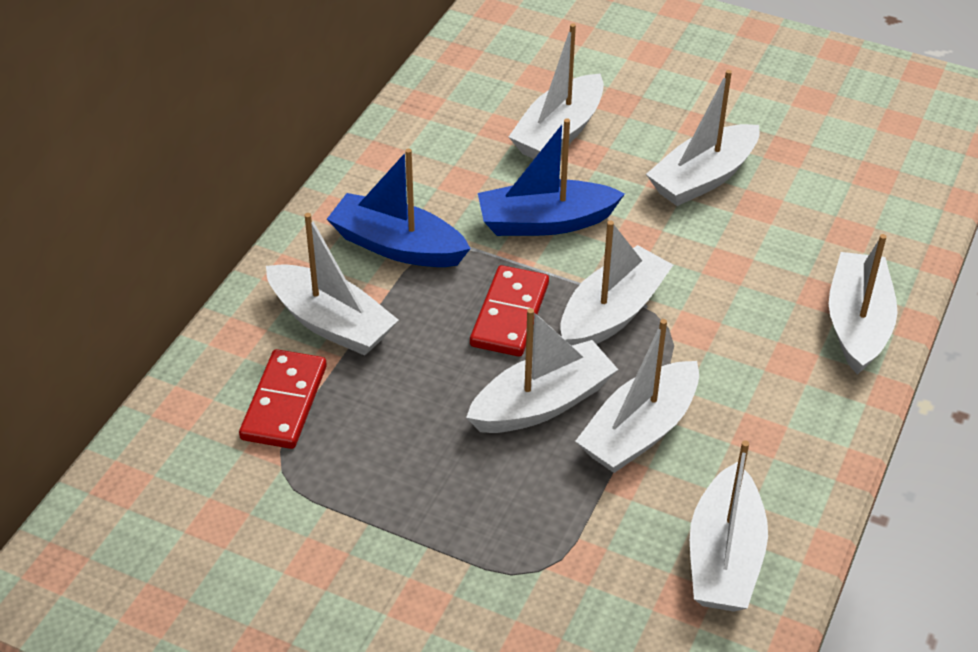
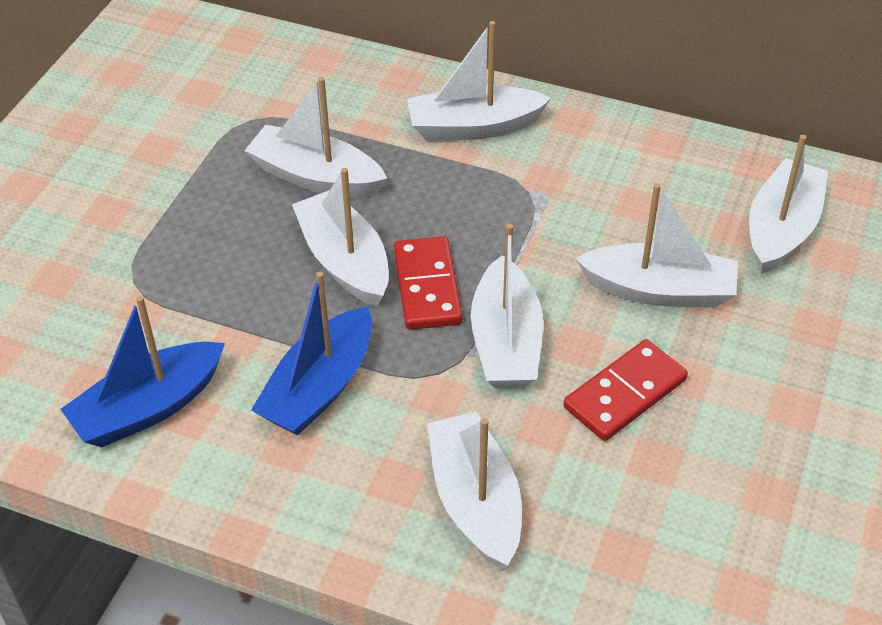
white boat: [266,213,398,356] [466,308,618,433] [509,23,604,159] [560,220,673,346] [575,319,699,473] [646,70,760,206] [690,440,768,612] [829,234,898,375] = 8 -> [244,77,387,198] [292,168,389,307] [407,21,551,141] [427,411,522,569] [471,224,543,388] [575,183,738,308] [749,135,828,274] = 7

